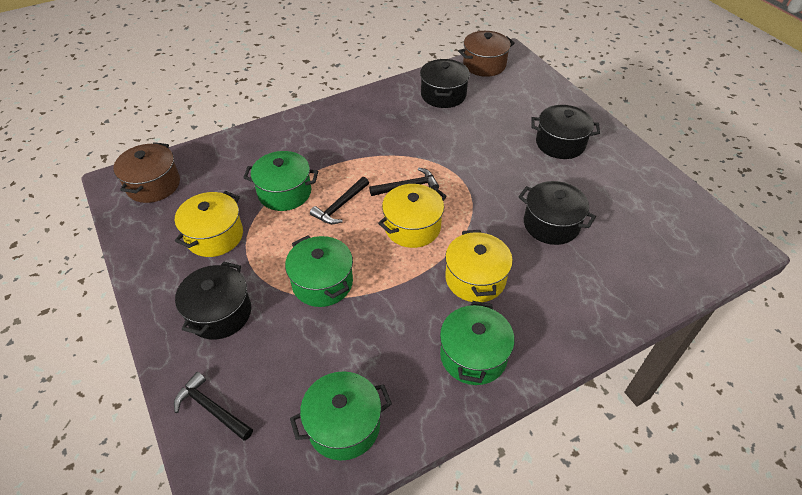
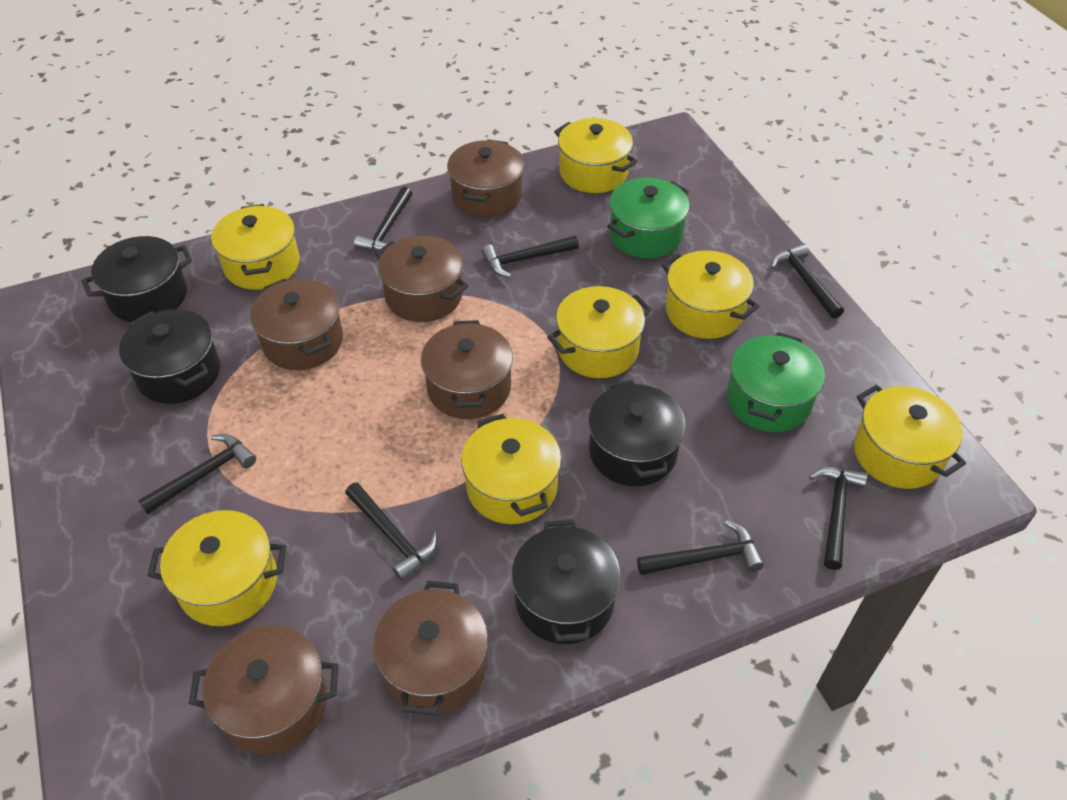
black hammer: [174,372,253,441] [310,177,369,224] [369,168,439,196] = 3 -> [138,434,256,514] [345,482,437,581] [354,187,412,252] [481,235,579,278] [637,520,764,575] [771,243,844,319] [809,467,868,570] = 7
brown pot: [113,142,180,203] [458,31,515,77] = 2 -> [189,625,339,755] [250,278,343,370] [373,581,488,715] [375,235,468,322] [421,320,513,419] [447,139,524,218] = 6
green pot: [243,151,318,211] [285,235,353,307] [290,371,392,461] [440,301,515,385] = 4 -> [607,177,689,258] [727,332,825,432] = 2
yellow pot: [175,191,243,257] [378,184,447,248] [445,230,513,302] = 3 -> [147,510,286,626] [211,204,299,290] [461,414,561,524] [547,286,652,378] [554,118,638,193] [661,250,759,339] [854,384,966,489] = 7

